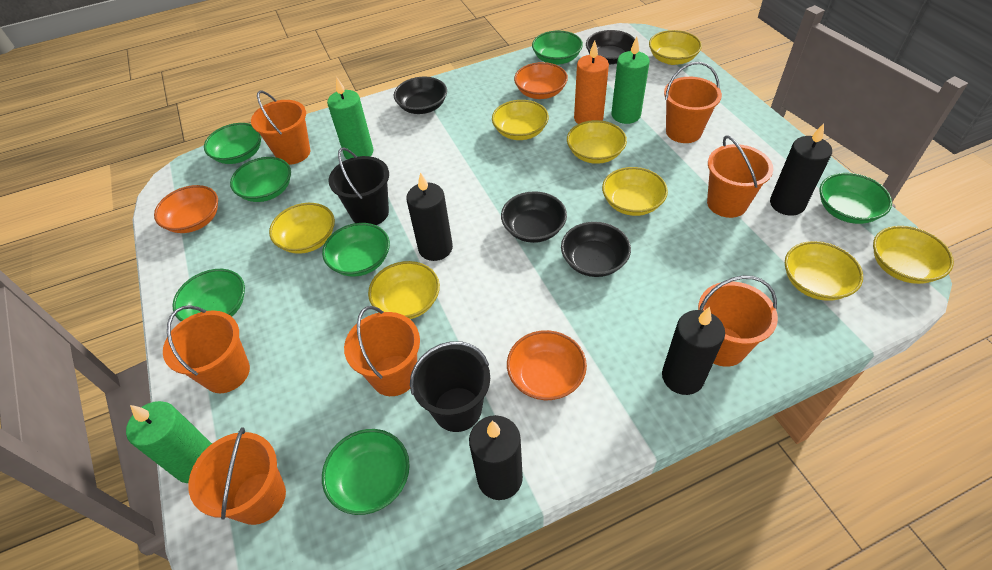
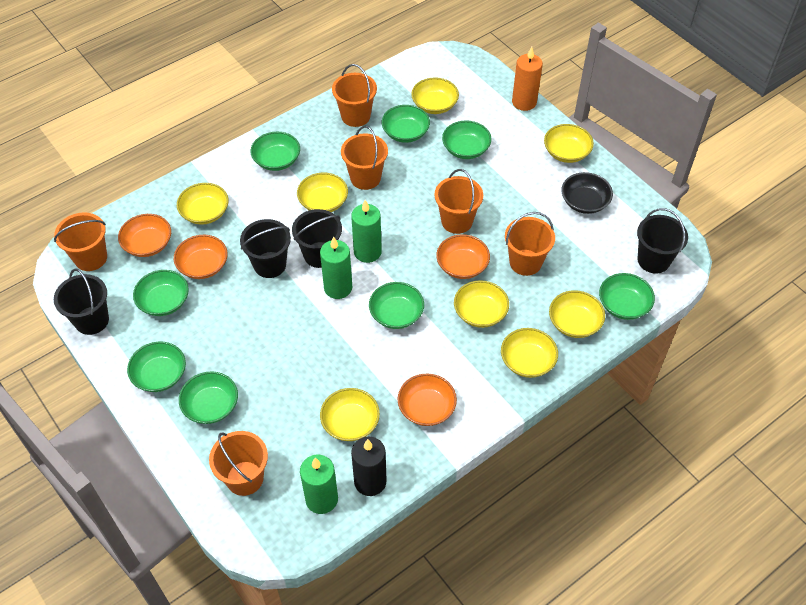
black bowl: [394,77,447,114] [501,191,567,243] [561,222,631,277] [586,30,635,64] = 4 -> [561,172,613,214] = 1
black bucket: [328,147,389,225] [410,341,490,432] = 2 -> [54,269,109,335] [240,219,291,278] [292,209,342,268] [637,208,688,274] = 4
black candle: [406,172,453,261] [469,415,523,500] [662,307,725,395] [770,123,832,216] = 4 -> [351,437,387,496] = 1
green bowl: [172,269,245,321] [204,123,262,164] [230,157,291,202] [322,223,390,277] [322,429,410,515] [532,31,583,65] [819,173,892,224] = 7 -> [127,342,186,392] [133,270,189,316] [179,371,238,424] [251,132,300,171] [369,282,424,329] [381,105,430,143] [442,120,491,159] [599,273,655,320] = 8
orange bowl: [154,185,218,233] [507,330,587,400] [514,62,568,99] = 3 -> [118,214,171,257] [174,235,228,279] [398,374,457,426] [436,234,490,279] = 4
orange bucket: [163,305,250,393] [188,427,286,525] [251,90,310,165] [344,306,420,396] [664,62,722,143] [698,275,778,367] [707,135,773,218] = 7 -> [54,212,107,271] [209,431,268,496] [332,64,377,127] [341,126,388,190] [434,169,483,234] [505,212,555,276] = 6

